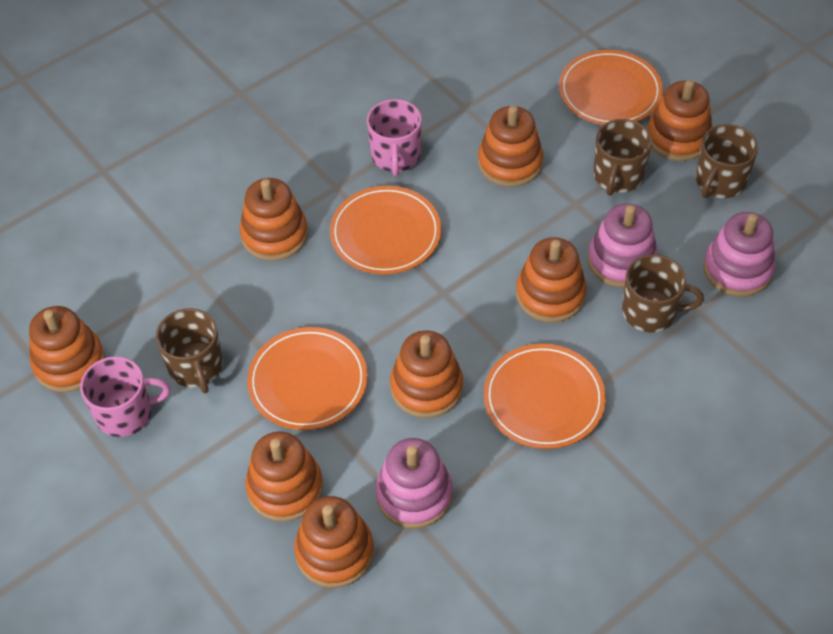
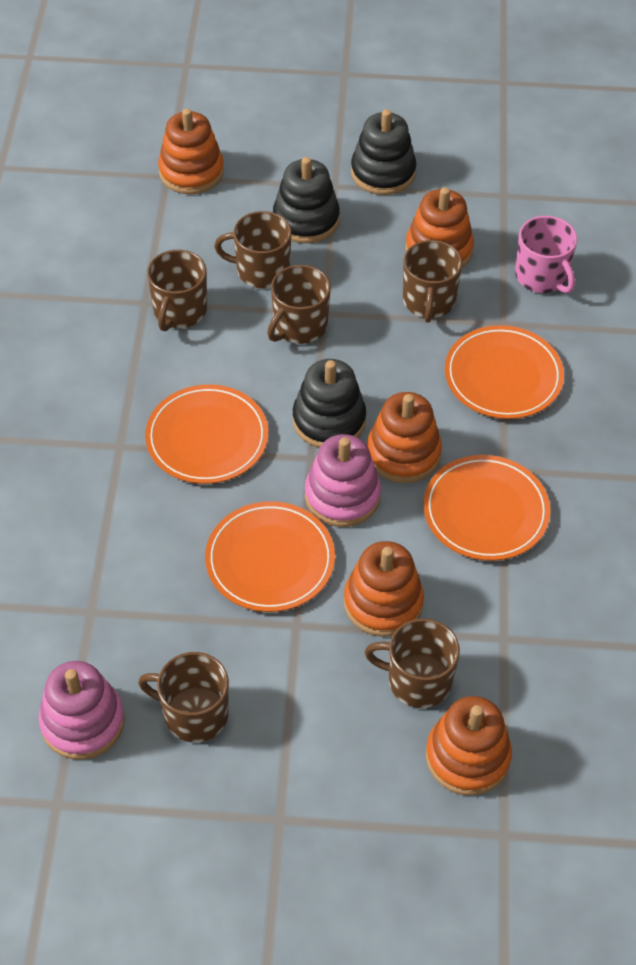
black stacking toy: none = 0 -> [273,157,340,243] [293,359,366,448] [351,109,416,195] = 3
brown mug: [156,308,223,393] [593,119,652,196] [622,254,704,332] [696,124,758,198] = 4 -> [138,652,229,742] [147,250,207,331] [214,211,292,288] [267,265,331,344] [365,618,460,708] [403,240,462,323] = 6
orange stacking toy: [29,306,105,392] [239,178,308,261] [245,432,323,522] [294,496,374,588] [390,330,463,418] [478,106,543,187] [516,237,587,323] [647,80,712,161] = 8 -> [158,109,224,194] [344,541,424,637] [367,392,442,483] [405,187,474,268] [426,696,512,796] = 5
pink mug: [80,356,170,437] [367,99,422,176] = 2 -> [515,216,577,293] = 1
pink stacking toy: [376,438,453,529] [588,203,658,288] [703,212,775,297] = 3 -> [38,661,125,760] [305,434,381,527] = 2

